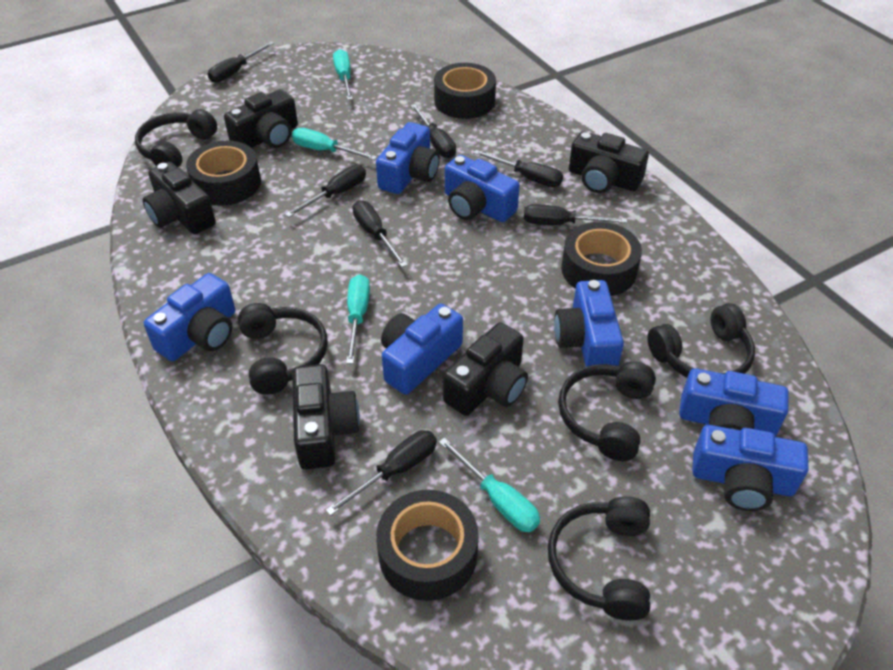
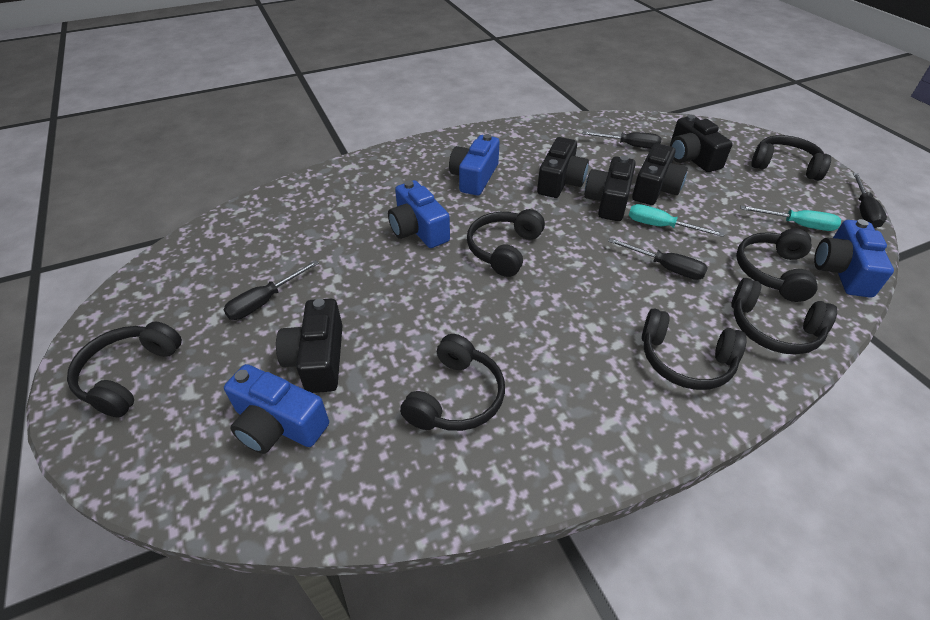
black headphones: [135,109,217,167] [238,303,328,395] [548,496,650,620] [558,361,656,461] [647,303,755,378] = 5 -> [67,321,182,417] [400,334,505,431] [467,209,545,277] [642,308,747,390] [731,278,837,355] [736,228,817,302] [751,135,831,181] = 7
black screwdriver: [208,42,274,83] [285,165,366,217] [326,430,437,516] [353,200,407,267] [410,104,456,158] [473,150,563,187] [524,204,627,225] = 7 -> [223,260,319,320] [582,131,662,149] [608,238,708,280] [853,173,887,228] = 4
black tape: [186,141,261,206] [376,490,479,601] [434,63,496,119] [561,222,642,296] = 4 -> none = 0
blue camera: [144,273,235,361] [376,122,440,194] [381,304,463,395] [445,155,520,222] [554,280,624,367] [679,368,789,437] [692,425,809,511] = 7 -> [224,364,329,454] [388,180,450,248] [449,134,500,196] [814,219,894,297] = 4
turquoise screwdriver: [292,128,377,160] [333,49,353,100] [346,275,370,364] [439,438,540,532] = 4 -> [629,204,725,237] [741,206,841,231] = 2

